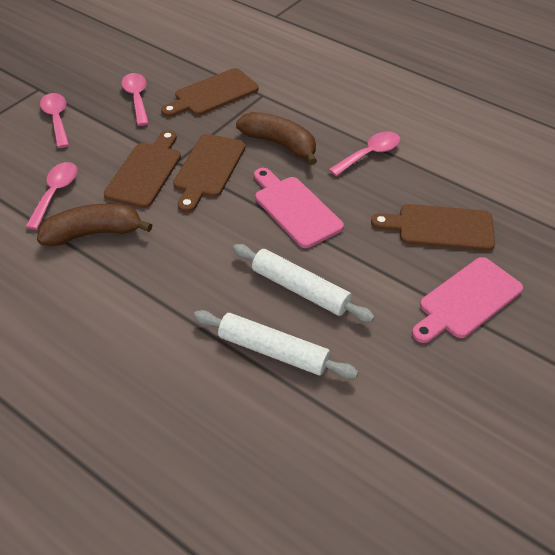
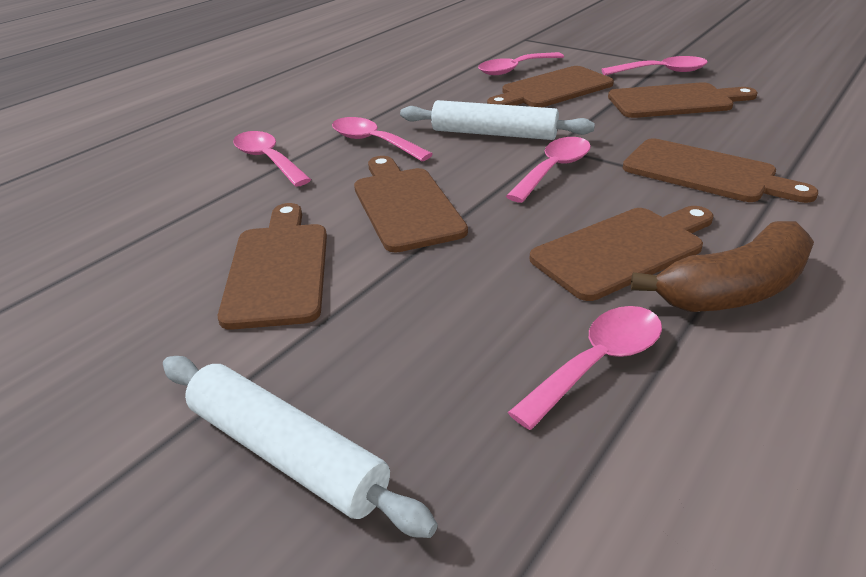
brown banana: [37,204,152,246] [236,112,317,165] = 2 -> [631,221,814,312] = 1
brown cutting board: [104,130,181,208] [161,68,258,117] [173,134,246,212] [371,204,495,251] = 4 -> [218,203,327,330] [354,156,468,253] [487,66,614,107] [530,206,714,301] [608,82,758,118] [623,139,818,203] = 6
pink cutting board: [254,168,344,248] [412,257,523,343] = 2 -> none = 0
pink spoon: [25,162,78,230] [40,93,69,148] [121,73,149,126] [329,131,400,176] = 4 -> [233,131,311,187] [332,117,433,161] [478,52,564,75] [506,137,591,203] [508,306,662,430] [601,56,708,75] = 6

